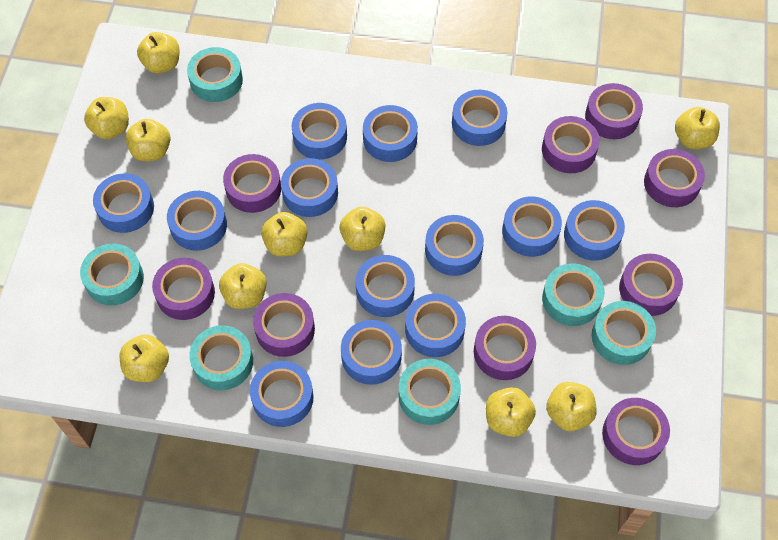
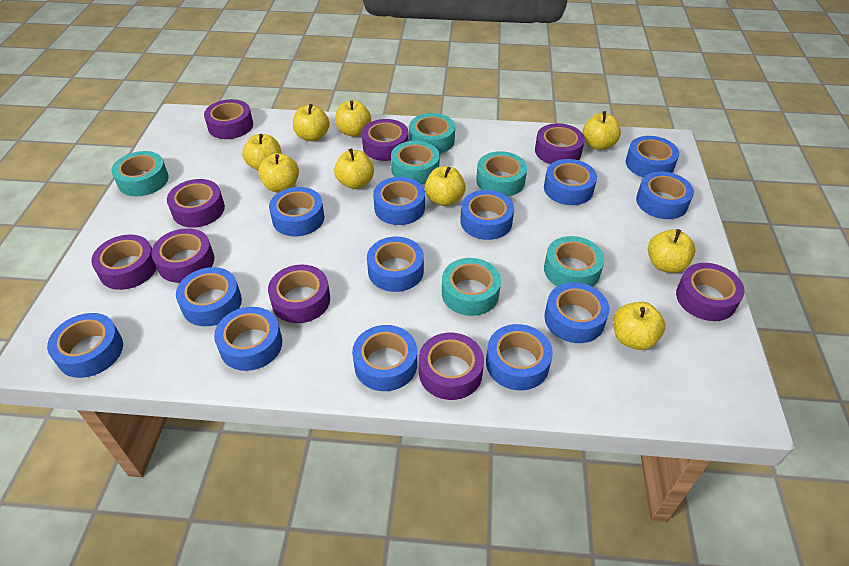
yellow apple: [84,97,129,139] [120,335,169,382] [126,119,171,161] [137,32,180,74] [219,263,267,309] [261,212,308,256] [340,207,385,251] [486,387,536,437] [546,382,597,431] [675,107,720,149] = 10 -> [242,134,282,171] [258,153,299,192] [293,104,330,141] [334,148,374,189] [335,100,371,137] [425,166,466,206] [582,111,621,150] [614,302,665,350] [648,229,696,273] = 9

